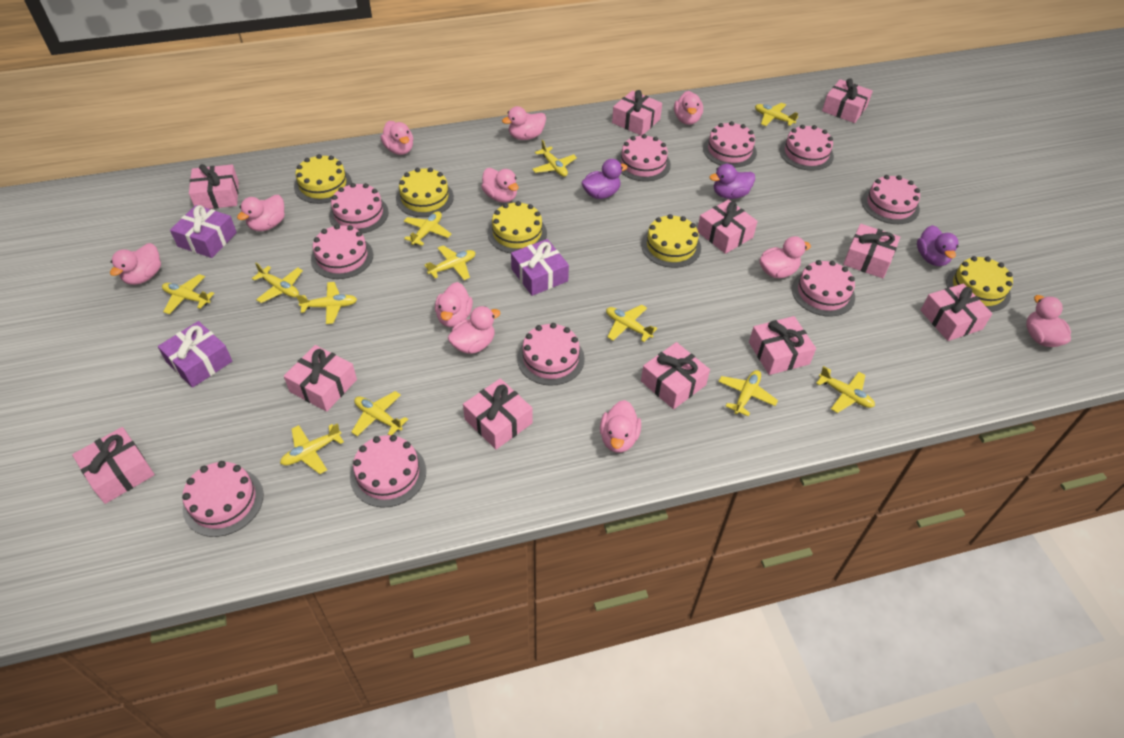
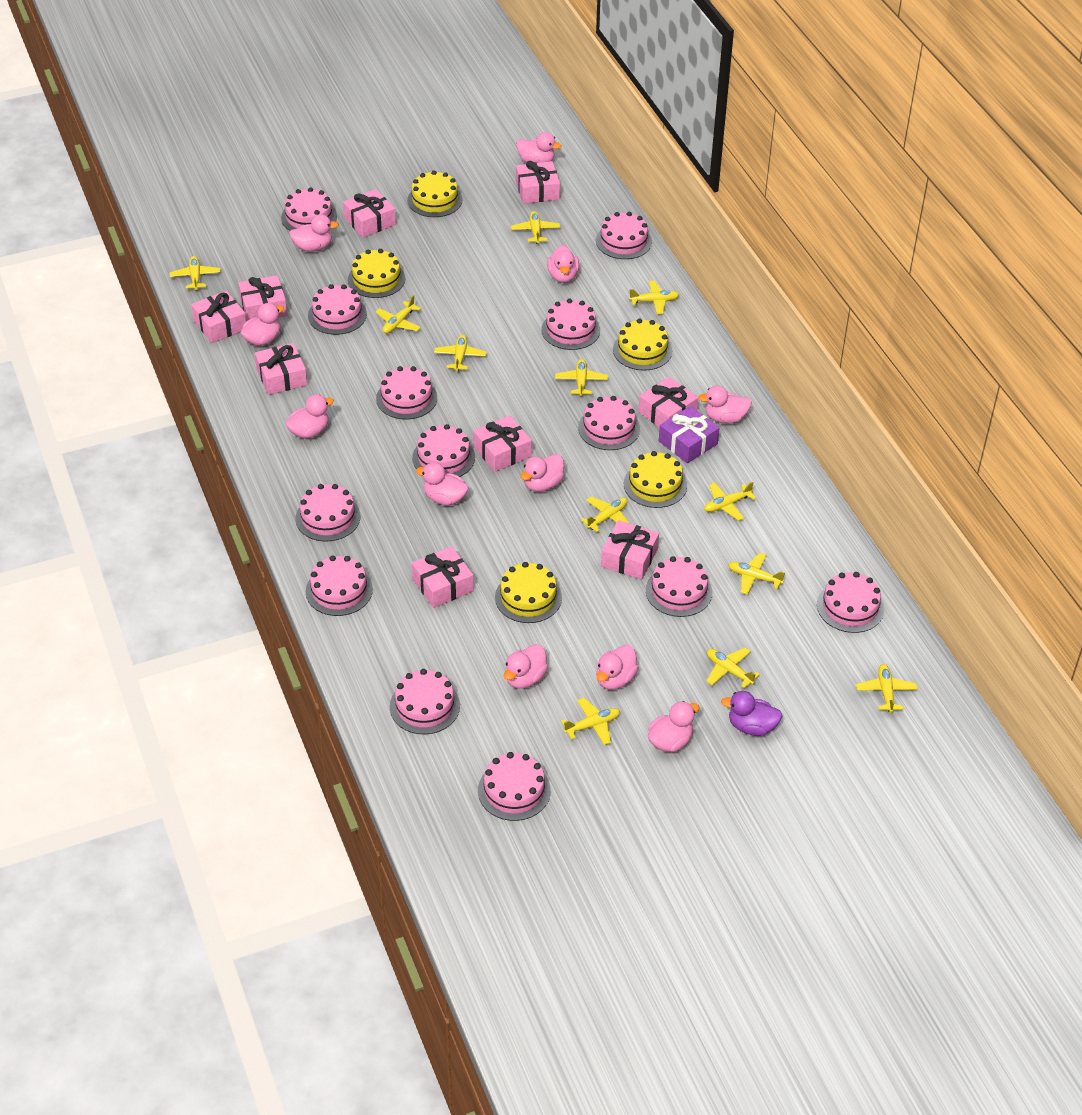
pink cake: [182,461,263,537] [311,224,373,279] [329,183,389,234] [350,435,426,508] [517,323,585,386] [617,134,671,181] [703,121,757,168] [779,125,834,171] [792,260,855,317] [861,175,920,224] = 10 -> [281,187,337,231] [296,484,360,541] [306,555,373,616] [308,284,367,335] [376,366,437,419] [390,669,460,734] [412,424,475,477] [478,752,551,821] [541,299,600,350] [578,396,640,450] [596,212,652,259] [646,556,712,617] [817,572,884,633] = 13
pink gift: [72,427,155,504] [189,164,239,209] [284,345,357,412] [463,378,533,450] [612,90,662,136] [641,342,710,409] [697,200,758,254] [749,316,816,375] [822,78,873,123] [843,224,900,278] [920,284,992,341] = 11 -> [191,291,246,343] [238,275,287,321] [255,343,307,395] [343,189,396,238] [412,546,474,608] [473,415,532,472] [516,161,560,204] [601,520,659,580] [638,377,698,428] = 9
purple duck: [581,159,628,199] [710,164,755,199] [917,225,959,266] = 3 -> [721,691,782,736] = 1
purple gift: [158,321,232,388] [170,205,237,258] [511,239,569,296] = 3 -> [659,406,720,463] = 1

